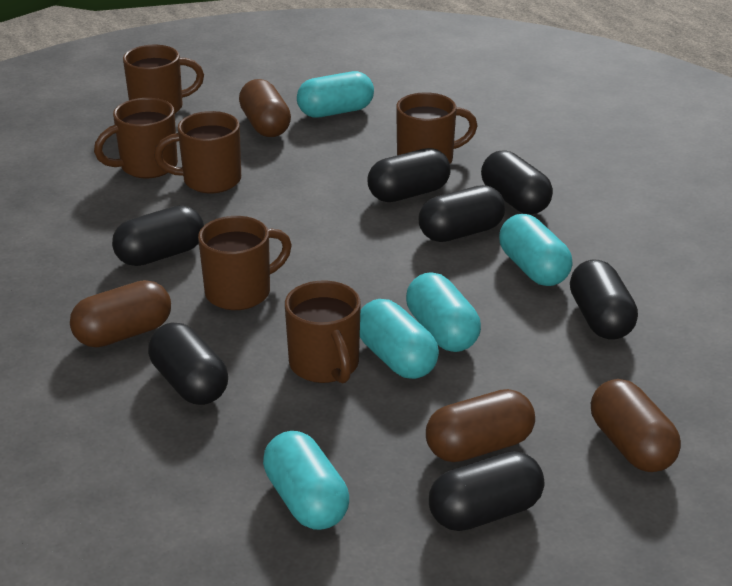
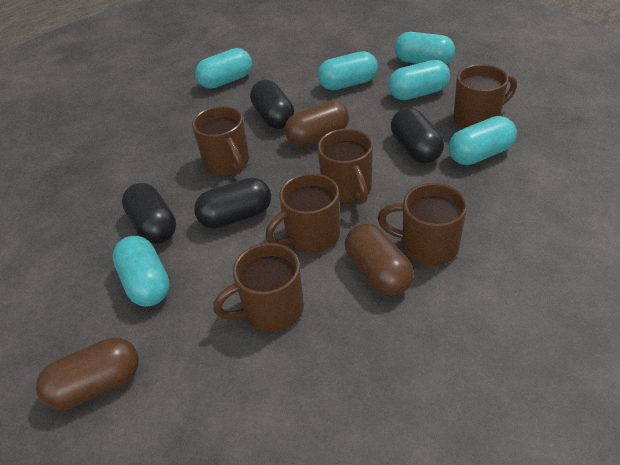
black capsule: [112,205,204,266] [148,322,228,405] [368,148,451,202] [418,185,505,242] [429,451,544,531] [481,150,553,214] [570,260,638,340] = 7 -> [122,183,176,244] [194,177,271,229] [250,80,294,129] [391,108,444,164] = 4
brown capsule: [70,280,171,348] [239,79,291,137] [426,389,535,462] [591,379,681,472] = 4 -> [36,337,139,410] [285,100,349,147] [345,224,414,296] = 3
turquoise capsule: [263,431,349,530] [297,71,374,118] [360,299,439,379] [406,272,481,352] [499,214,573,286] = 5 -> [112,236,170,307] [195,48,252,89] [318,51,378,90] [388,60,450,100] [394,32,455,64] [448,116,517,165] = 6

